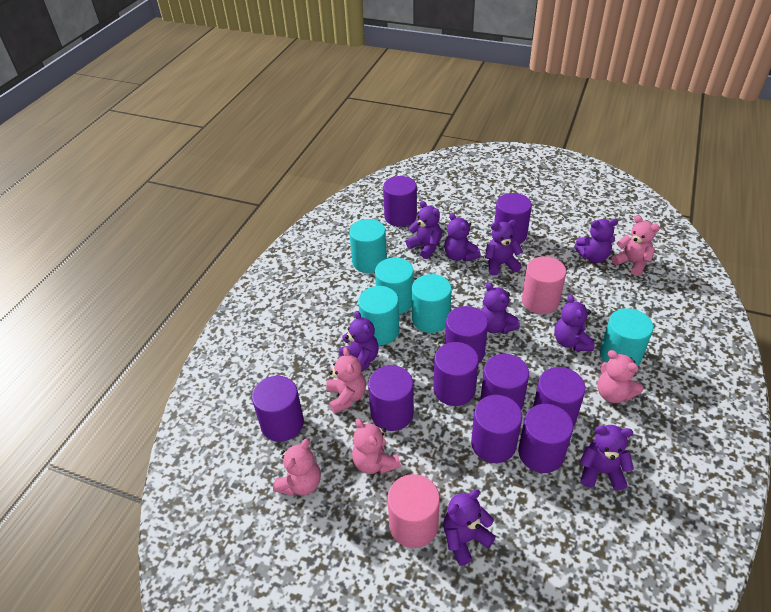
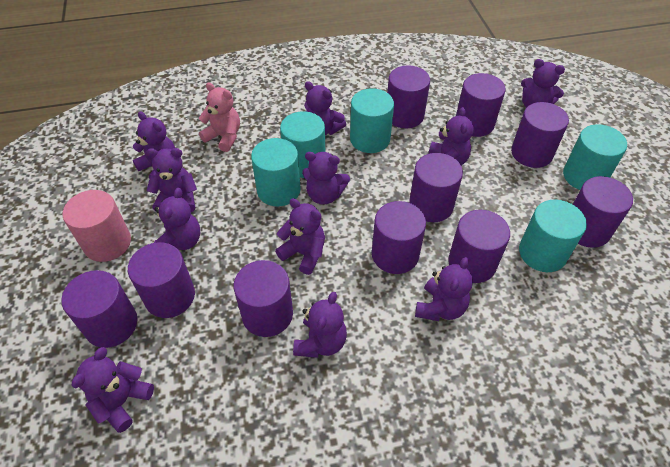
pink cylinder: [387,474,440,548] [522,256,566,314] = 2 -> [63,190,131,262] = 1
pink teddy bear: [273,438,321,496] [326,347,366,414] [352,419,401,474] [597,350,643,403] [611,216,660,276] = 5 -> [199,82,240,152] = 1
purple teddy bear: [339,311,379,372] [406,201,442,259] [443,489,496,566] [444,213,481,262] [481,282,520,334] [485,220,523,276] [554,294,594,351] [574,219,618,263] [579,425,634,491] = 9 -> [72,347,154,433] [133,112,175,179] [146,148,197,212] [154,188,201,250] [275,198,325,275] [293,292,347,358] [302,152,350,205] [304,81,346,135] [415,257,473,321] [429,107,474,166] [521,59,565,108] = 11

